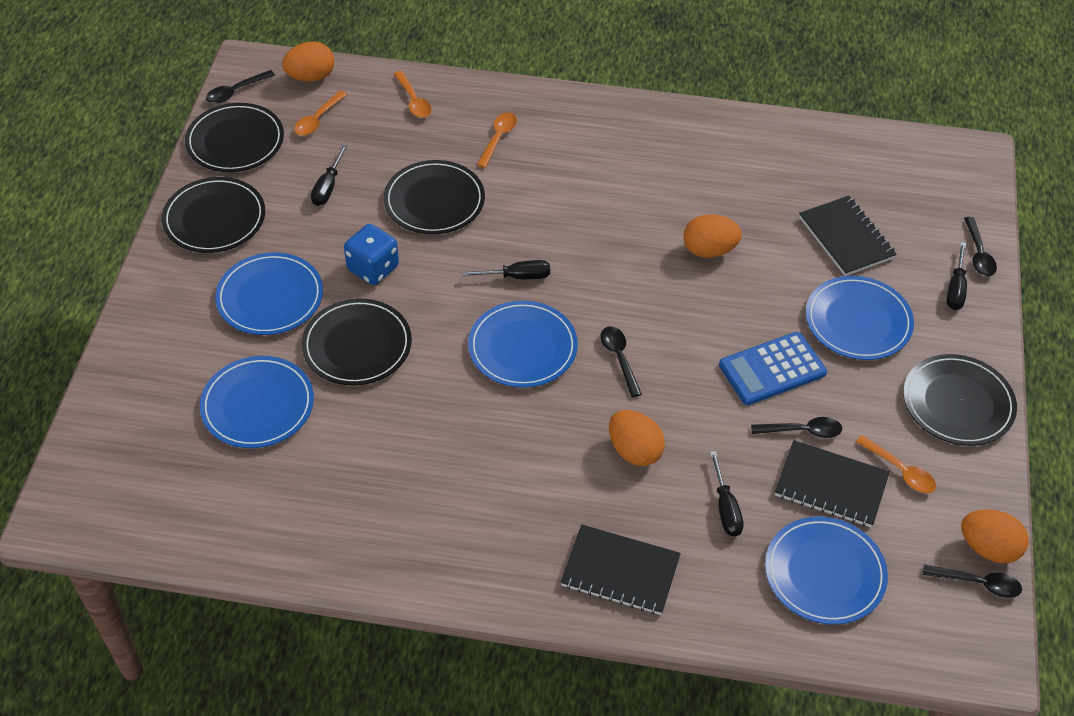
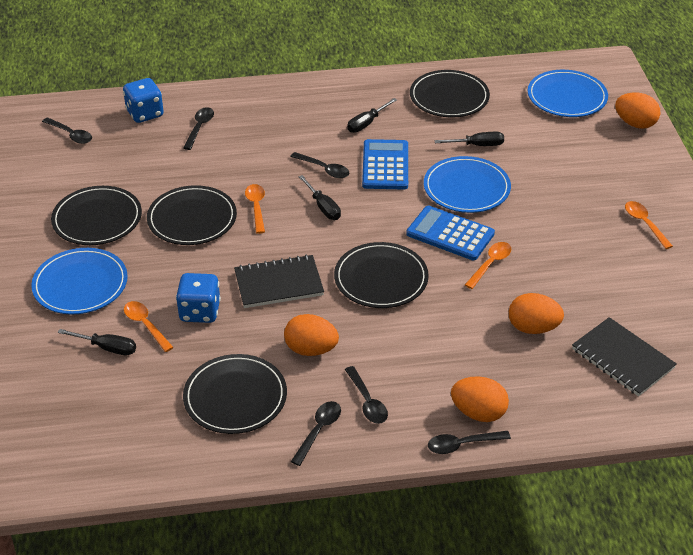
black notebook: [561,525,681,615] [775,440,890,528] [799,196,897,276] = 3 -> [234,255,324,308] [572,317,677,396] = 2
black spoon: [206,70,275,103] [600,326,642,397] [751,417,842,438] [923,564,1022,598] [964,217,997,276] = 5 -> [42,117,92,144] [183,107,214,150] [290,152,349,178] [291,401,341,466] [345,366,388,424] [428,431,511,454] = 6
blue calculator: [719,332,827,405] = 1 -> [362,139,408,190] [406,205,495,260] = 2
blue dice: [344,224,399,285] = 1 -> [123,78,164,123] [176,273,221,323] = 2
blue plate: [200,356,314,448] [215,252,323,335] [468,301,578,387] [765,517,888,625] [806,276,914,360] = 5 -> [31,248,128,314] [424,156,511,213] [528,70,608,117] = 3

